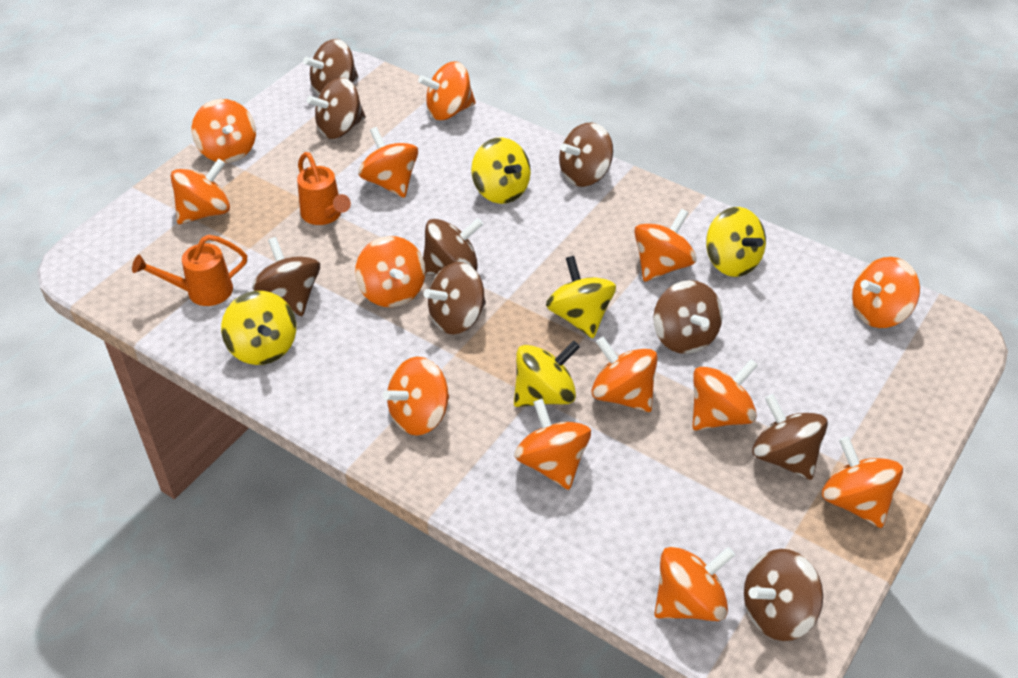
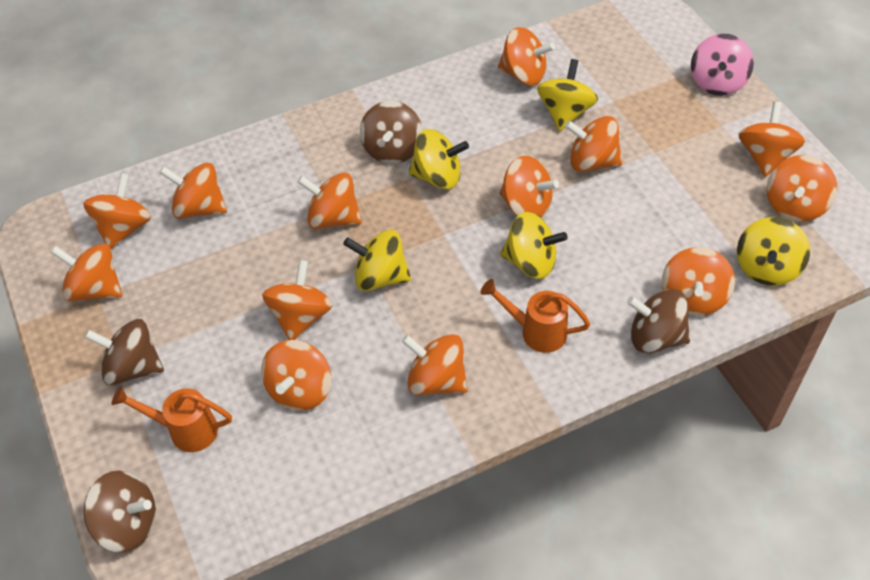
brown spinning top: [252,237,320,316] [303,39,358,95] [307,78,366,139] [423,218,483,275] [424,262,486,335] [559,123,613,187] [653,280,723,354] [744,549,823,641] [752,394,828,480] = 9 -> [83,471,156,553] [84,319,164,385] [360,101,422,164] [627,289,690,353] = 4
pink spinning top: none = 0 -> [691,34,754,96] = 1

